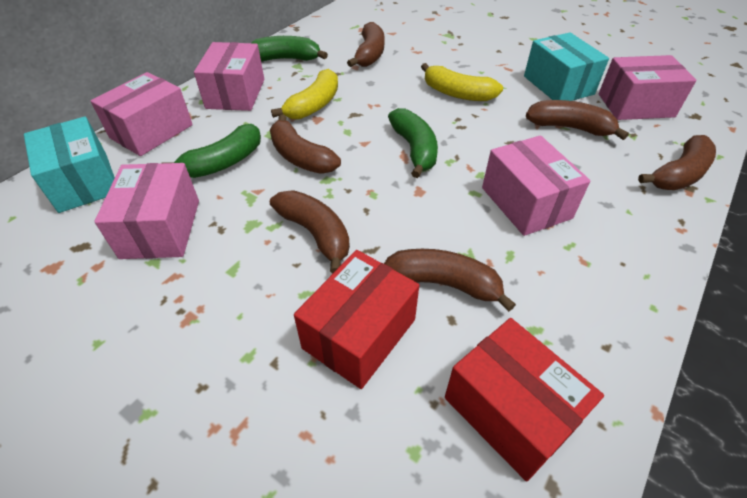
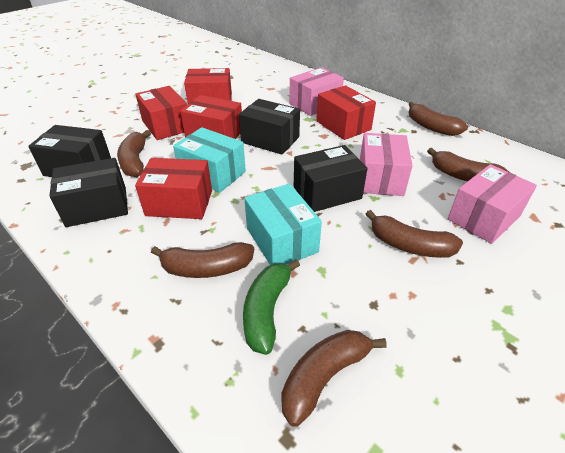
black box: none = 0 -> [29,125,111,177] [49,158,128,227] [239,99,300,155] [294,145,367,212] = 4
green banana: [162,124,261,178] [251,36,328,62] [388,108,438,178] = 3 -> [243,259,300,355] = 1
pink box: [90,72,193,156] [94,163,199,259] [194,42,264,111] [482,135,590,236] [598,55,696,120] = 5 -> [290,67,344,116] [360,133,413,196] [448,164,537,244] = 3
red box: [294,250,419,389] [445,318,604,481] = 2 -> [135,158,212,219] [136,86,187,140] [180,95,242,139] [184,68,232,104] [316,85,376,140] = 5
yellow banana: [271,69,338,120] [421,63,503,101] = 2 -> none = 0

